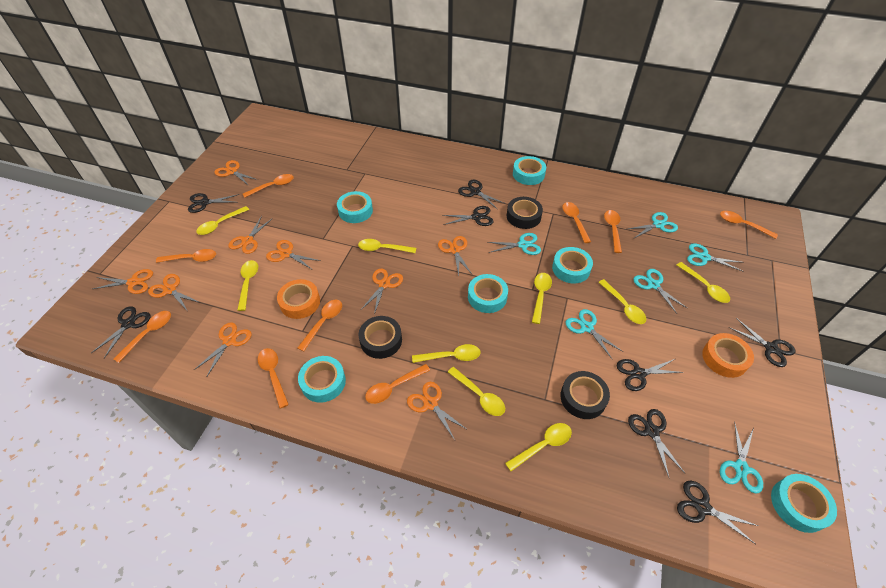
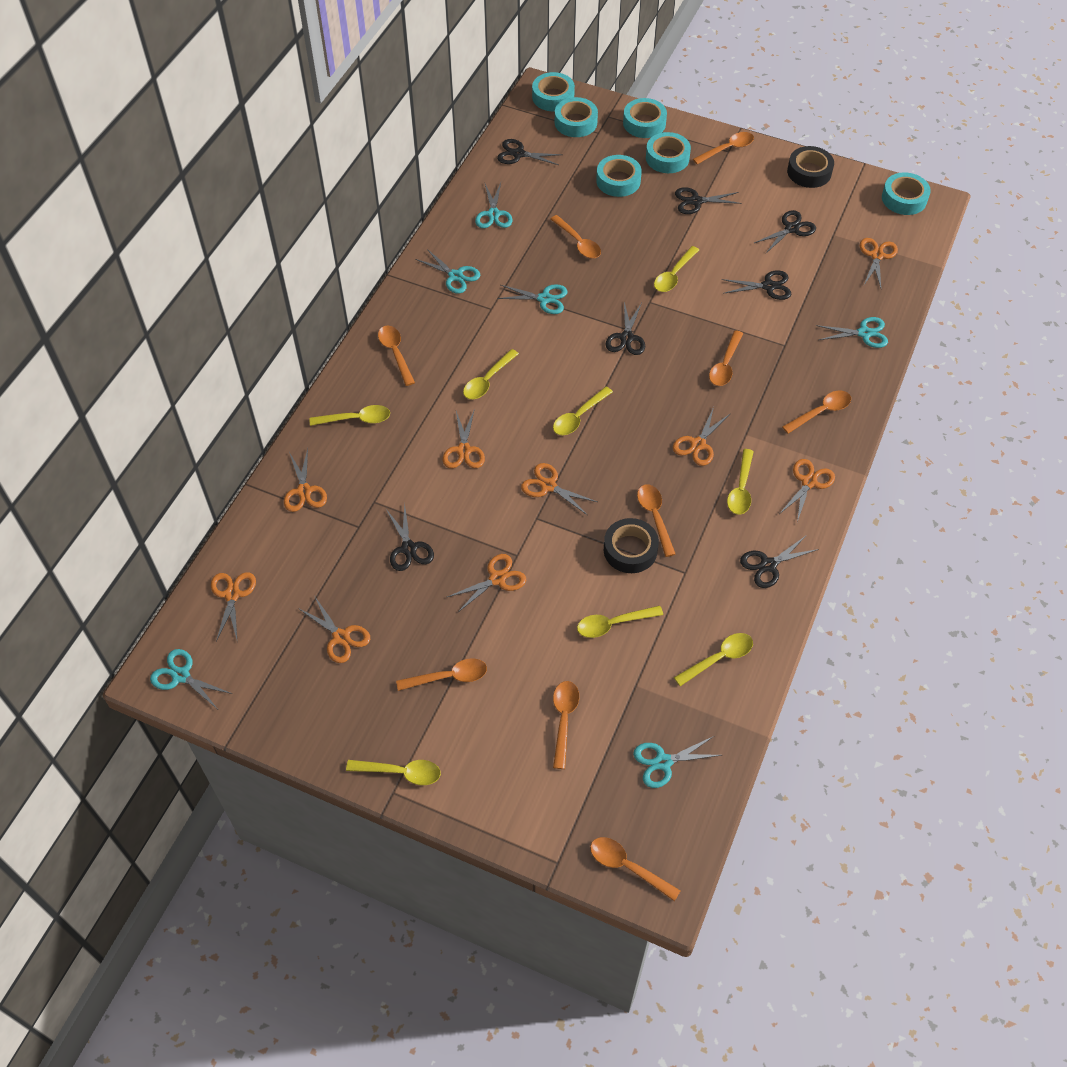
black scissors: [91,306,151,358] [188,193,239,213] [443,206,494,226] [458,180,504,209] [617,359,684,391] [628,409,686,477] [677,481,758,544] [728,318,796,367] = 8 -> [386,504,434,571] [497,139,563,165] [606,302,645,355] [675,187,742,214] [721,270,791,300] [740,535,819,588] [754,210,816,253] = 7
black tape: [359,316,402,359] [507,197,543,229] [560,371,610,419] = 3 -> [604,518,659,573] [787,146,834,188] = 2
orange tape: [277,279,320,319] [702,333,754,378] = 2 -> none = 0
yellow spoon: [196,206,249,235] [237,260,258,311] [358,239,416,253] [412,344,481,363] [448,367,505,416] [505,423,572,471] [532,273,552,324] [598,279,646,324] [677,262,730,303] = 9 -> [310,405,390,426] [346,760,441,785] [463,349,519,399] [553,387,613,435] [577,606,663,638] [654,246,699,292] [674,633,753,686] [727,449,754,515] = 8

